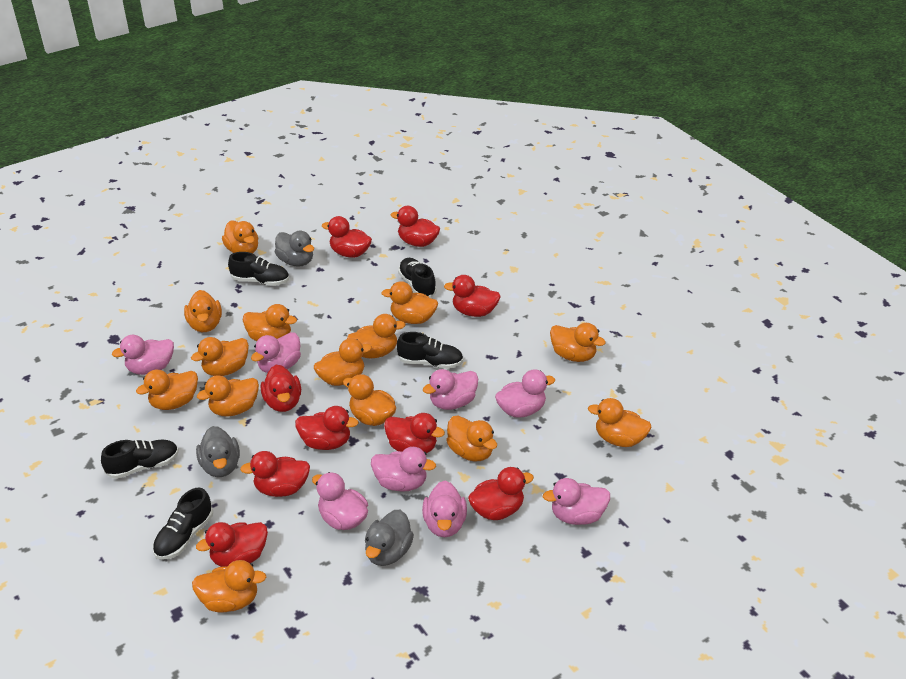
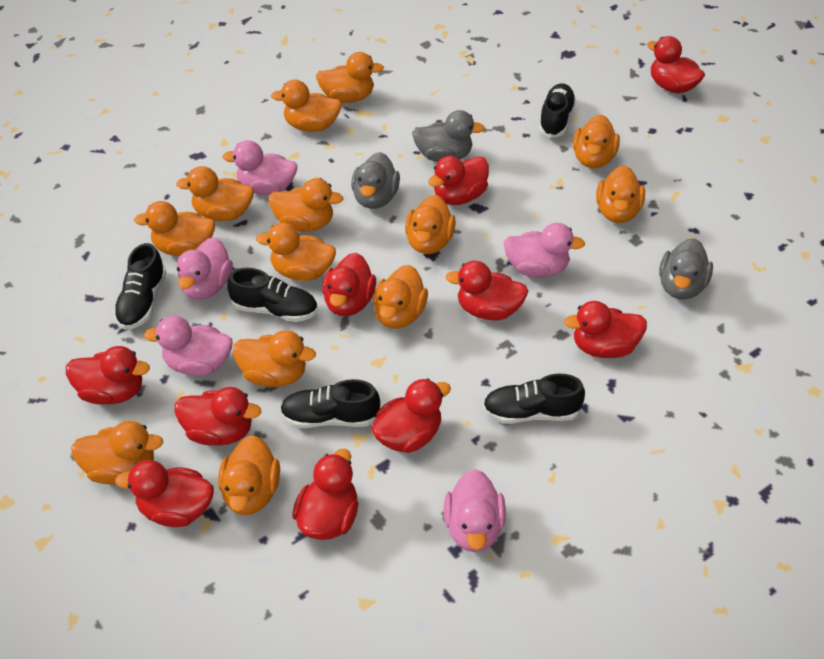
orange duck: [136,369,198,410] [184,290,222,332] [191,337,249,376] [192,560,266,613] [197,375,259,417] [222,221,258,253] [243,304,297,341] [314,338,372,386] [343,374,396,426] [347,314,406,359] [381,281,438,324] [446,416,497,462] [550,323,606,362] [588,398,652,447] = 14 -> [71,421,163,484] [134,201,215,256] [176,166,254,221] [218,435,280,515] [233,330,316,387] [256,223,336,281] [269,178,343,231] [271,80,342,132] [316,52,384,103] [373,265,428,329] [405,195,456,254] [573,115,620,168] [596,165,645,223] = 13
pink duck: [112,335,174,375] [251,332,301,373] [312,472,368,530] [371,447,436,492] [422,480,467,537] [423,369,478,410] [495,369,555,418] [543,478,610,525] = 8 -> [144,316,233,376] [177,237,233,299] [222,140,298,195] [443,469,506,552] [504,223,585,277] = 5
red duck: [196,522,268,567] [240,451,310,497] [261,365,301,412] [295,406,359,450] [322,216,372,258] [384,413,445,453] [391,206,440,247] [444,275,501,317] [468,467,534,520] = 9 -> [66,346,150,405] [115,460,214,527] [174,387,261,445] [292,449,358,540] [322,253,376,316] [371,379,451,453] [428,156,489,205] [445,261,528,320] [564,301,647,358] [647,36,705,93] = 10

